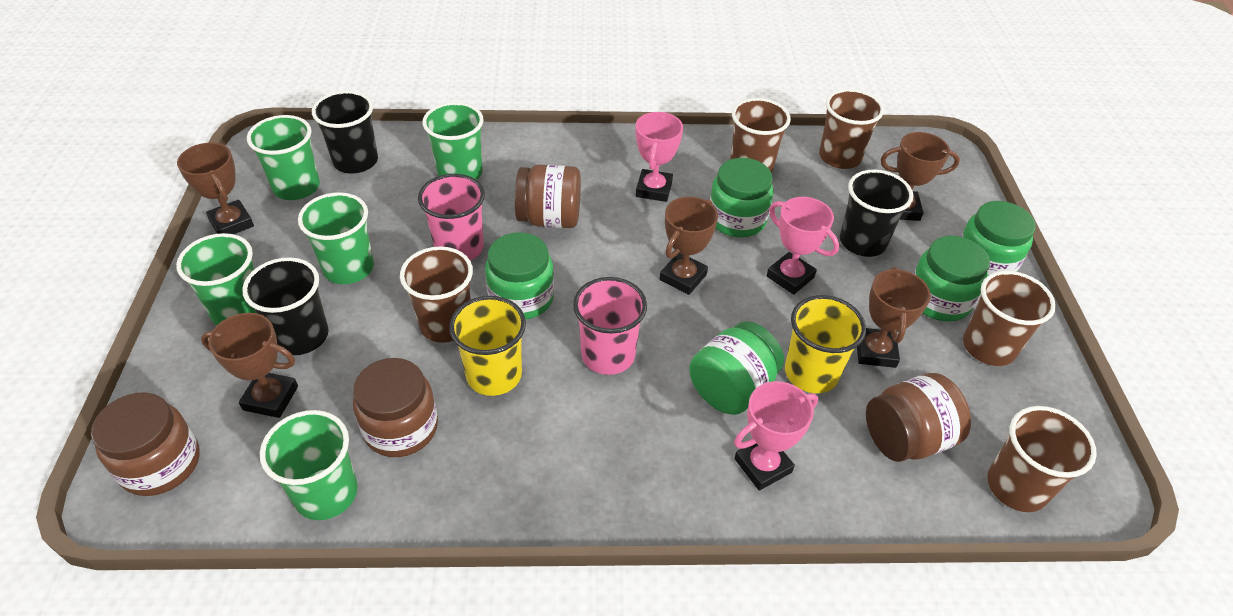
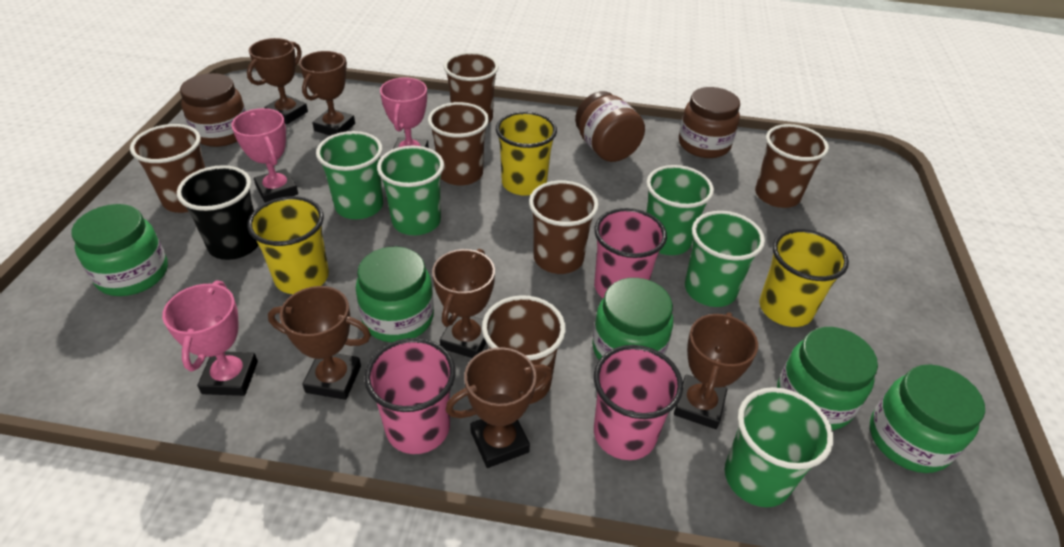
black cup: [242,257,329,355] [312,91,378,173] [840,170,913,257] = 3 -> [177,165,259,260] = 1
brown cup: [400,246,473,343] [730,98,791,173] [819,89,884,169] [963,271,1056,366] [987,406,1097,512] = 5 -> [130,124,205,213] [428,102,489,185] [444,52,499,124] [482,295,566,404] [529,181,599,274] [755,124,829,208] = 6
brown jar: [91,392,200,496] [353,358,438,457] [515,165,581,228] [866,373,971,462] = 4 -> [180,73,246,147] [575,91,645,162] [679,87,740,158] = 3
brown trophy: [177,143,254,234] [201,313,298,418] [660,197,718,295] [857,267,931,368] [881,132,960,221] = 5 -> [247,38,308,124] [268,286,371,400] [299,51,355,136] [432,249,495,358] [446,347,552,468] [674,313,758,429] = 6
pink cup: [418,174,485,261] [573,277,647,375] = 2 -> [364,338,455,454] [594,208,667,298] [594,345,683,460] = 3
yellow cup: [449,296,526,396] [785,295,866,393] = 2 -> [247,196,329,294] [496,111,557,196] [760,229,849,327] = 3

